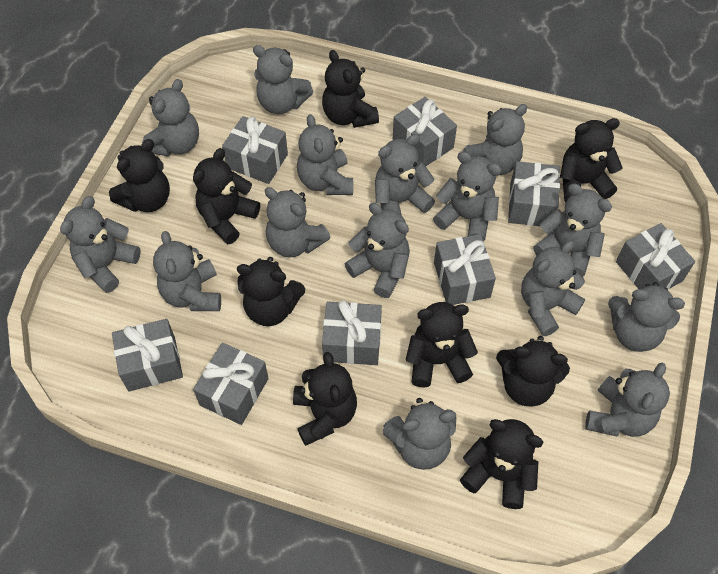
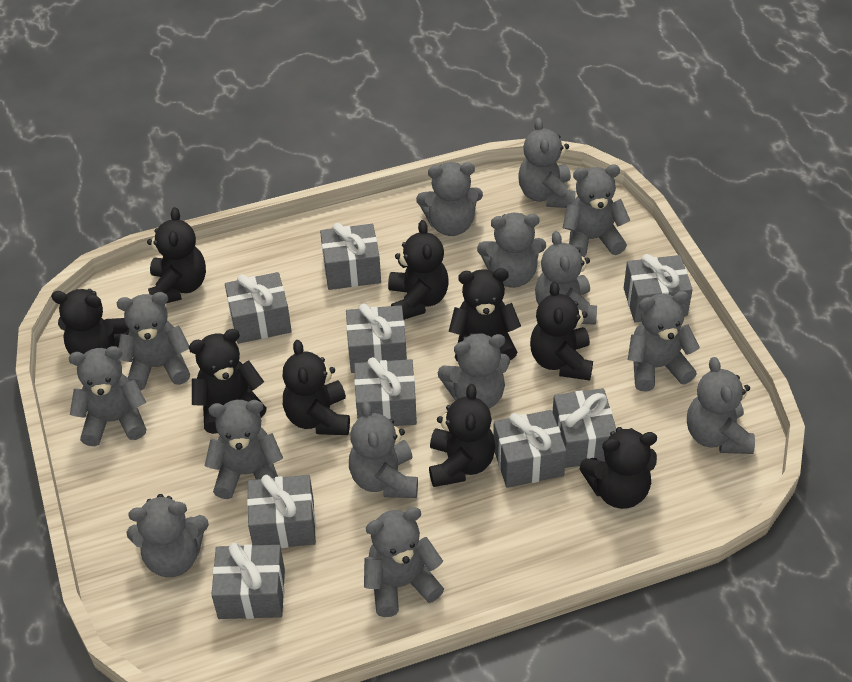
grey gift: [112,319,183,392] [193,343,269,425] [222,116,288,184] [322,300,382,365] [393,97,457,166] [434,234,496,305] [508,161,560,226] [616,223,695,290] = 8 -> [211,543,285,619] [225,272,292,344] [247,475,316,548] [320,223,381,290] [346,303,407,373] [354,357,417,426] [493,410,567,488] [553,388,616,468] [624,254,693,323] = 9
grey teddy bear: [60,196,141,293] [142,79,199,157] [153,231,221,311] [253,45,313,114] [265,187,331,257] [297,114,353,195] [345,203,410,298] [375,134,435,216] [383,398,456,470] [433,151,501,242] [462,104,527,175] [521,241,585,336] [533,184,612,277] [585,363,670,437] [608,282,685,352] = 15 -> [69,346,146,446] [117,292,190,391] [127,494,209,577] [205,400,283,499] [349,401,418,498] [364,507,444,617] [416,162,483,236] [437,333,510,409] [477,213,546,288] [518,117,576,208] [535,231,597,325] [562,165,630,257] [628,291,700,391] [687,357,755,454] = 14

